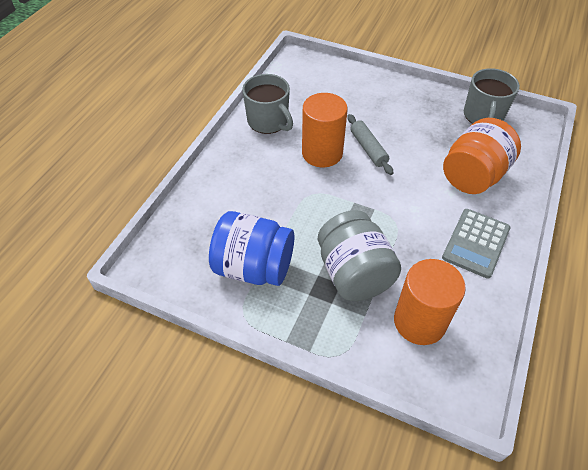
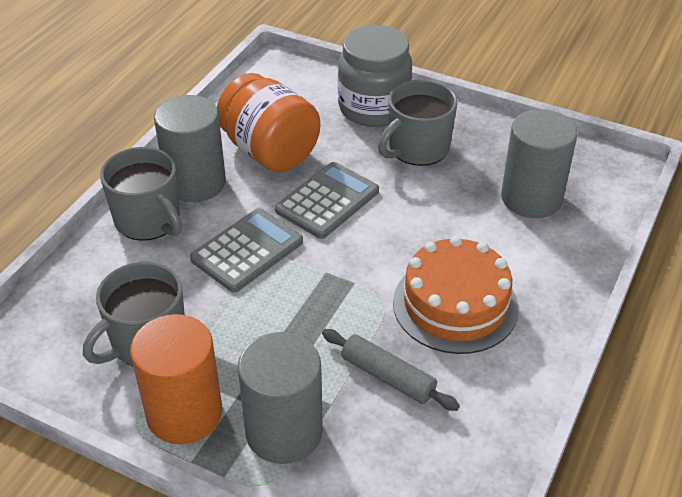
blue jar: [209,211,294,286] = 1 -> none = 0
grey calculator: [442,209,510,279] = 1 -> [190,208,303,293] [275,162,379,239] = 2
grey cylinder: none = 0 -> [154,95,226,202] [238,332,323,464] [501,109,578,218] = 3
grey mug: [242,74,293,134] [464,68,520,124] = 2 -> [83,262,185,366] [100,147,182,241] [378,80,458,166] = 3
orange cake: none = 0 -> [393,236,519,354] = 1
orange cylinder: [302,93,348,167] [394,259,466,345] = 2 -> [130,314,222,444] = 1

